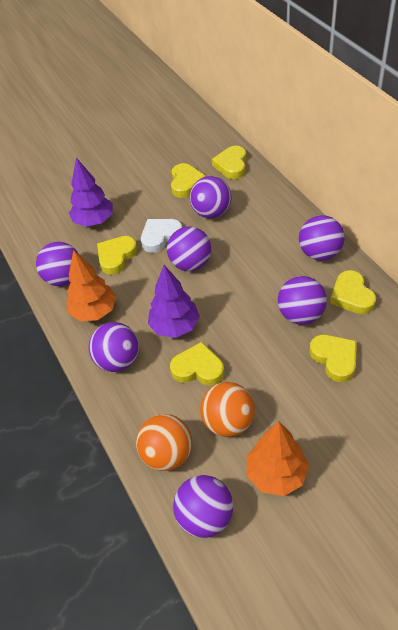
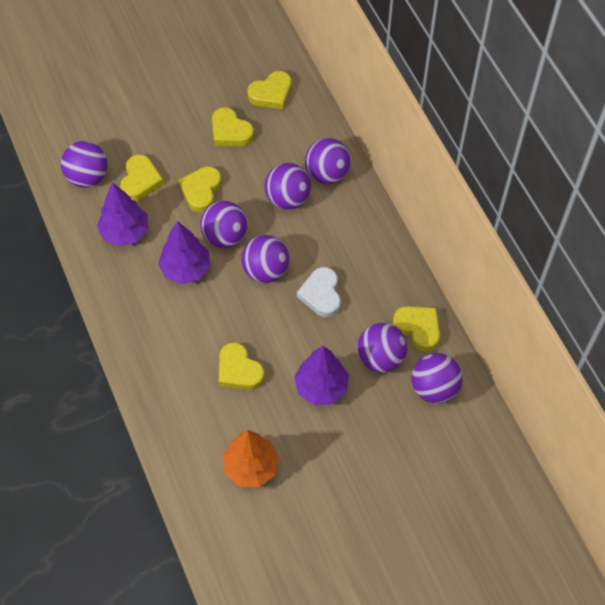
orange ball: [136,414,192,471] [200,382,255,437] = 2 -> none = 0
orange tree: [67,250,116,321] [247,421,309,496] = 2 -> [223,430,279,487] = 1
purple tree: [69,158,113,227] [148,265,200,338] = 2 -> [97,182,148,247] [158,221,210,284] [294,346,349,405] = 3

